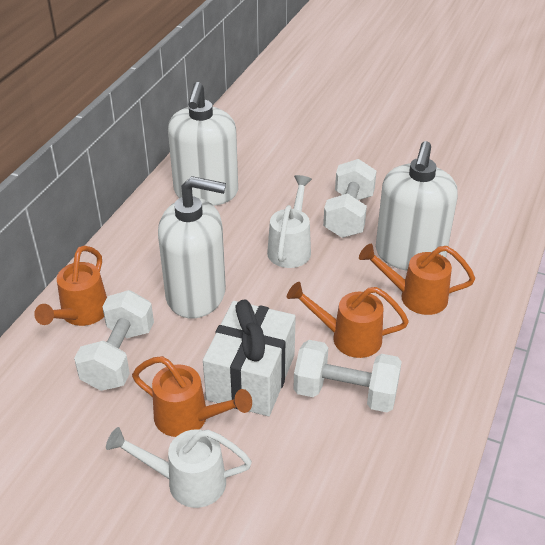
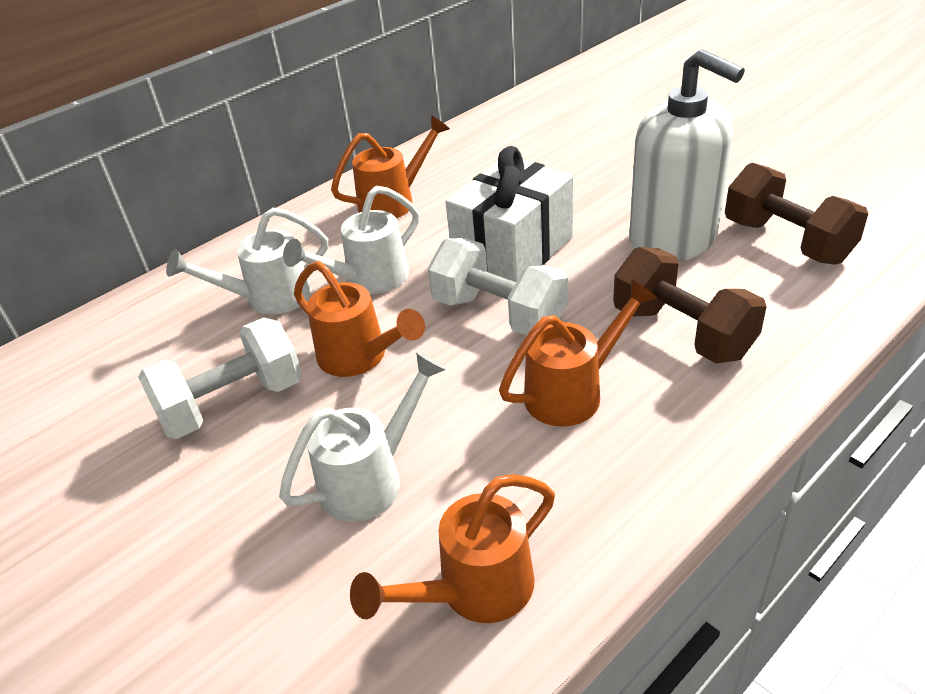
brown dumbbell: none = 0 -> [613,247,767,363] [725,163,868,265] = 2
white dumbbell: [74,290,154,391] [293,340,402,413] [323,159,377,238] = 3 -> [138,317,302,439] [428,238,568,336] = 2
white soap dispenser: [158,176,226,318] [168,82,238,206] [376,141,458,271] = 3 -> [629,49,745,262] = 1
white watering can: [106,427,252,508] [267,175,312,268] = 2 -> [166,208,328,315] [279,352,446,522] [283,186,419,294] = 3

